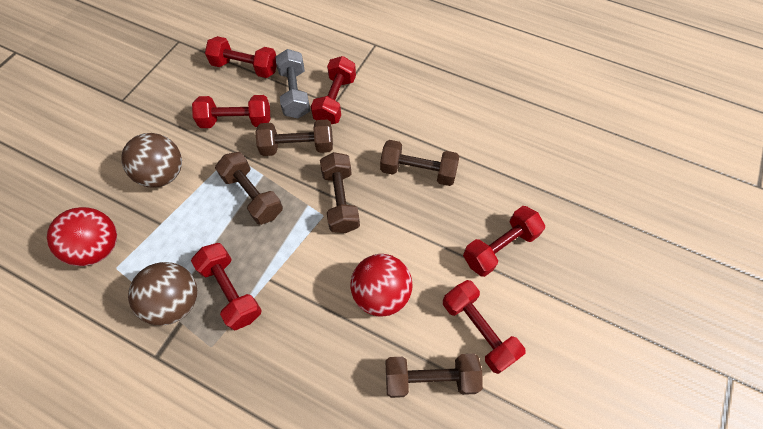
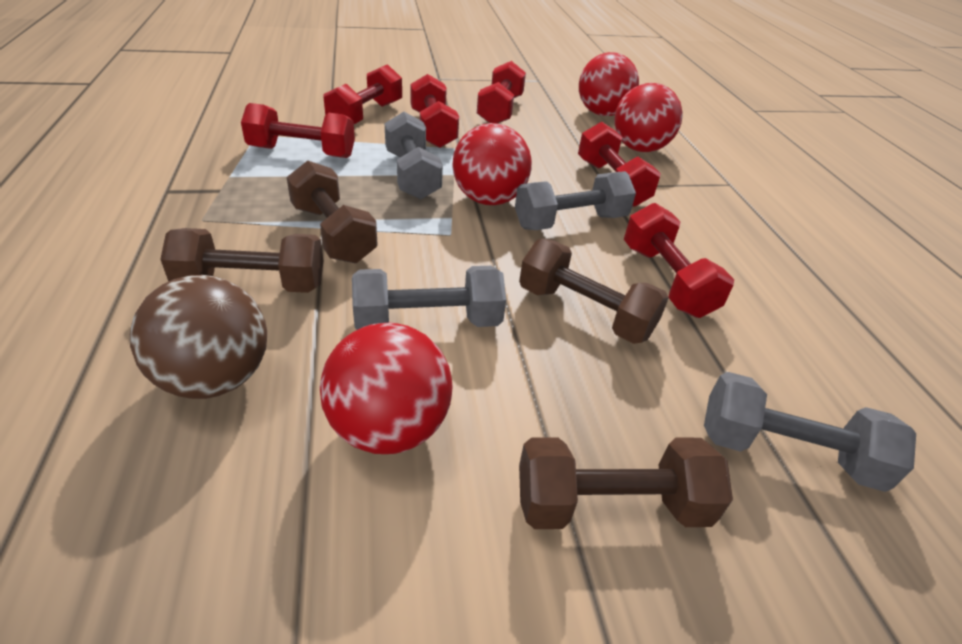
brown ball: [121,133,182,188] [128,262,197,326] = 2 -> [130,275,267,399] = 1
brown dumbbell: [215,152,283,225] [255,119,333,156] [320,152,360,233] [380,140,459,186] [386,354,483,398] = 5 -> [160,228,323,293] [286,161,378,263] [519,238,669,344] [519,437,733,529] = 4
grey dumbbell: [275,49,310,118] = 1 -> [352,266,506,330] [385,112,443,199] [515,171,636,230] [704,372,916,492] = 4
red ball: [47,207,117,266] [350,254,413,317] = 2 -> [320,323,453,454] [452,123,532,205] [579,52,639,116] [614,83,683,152] = 4

